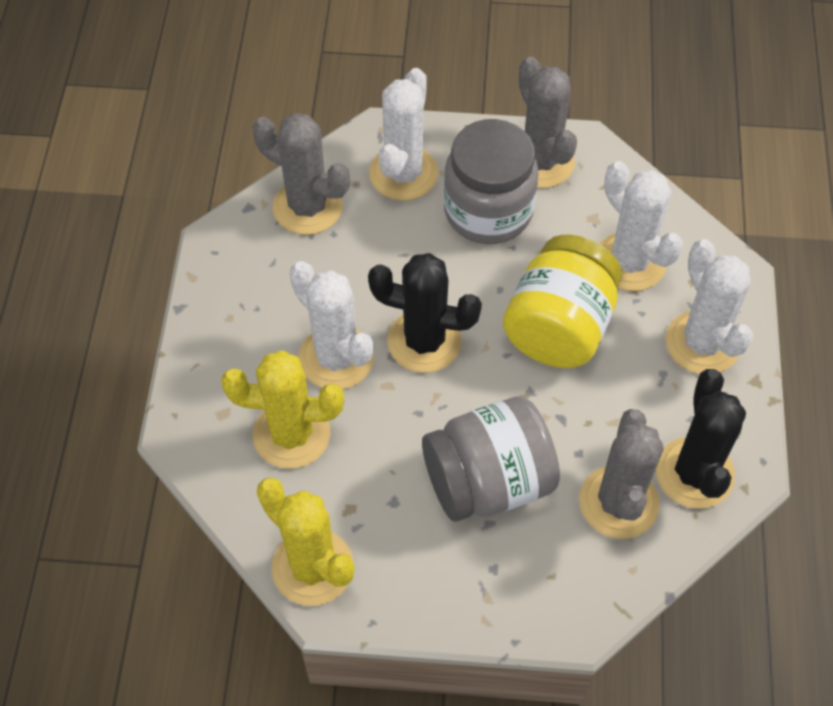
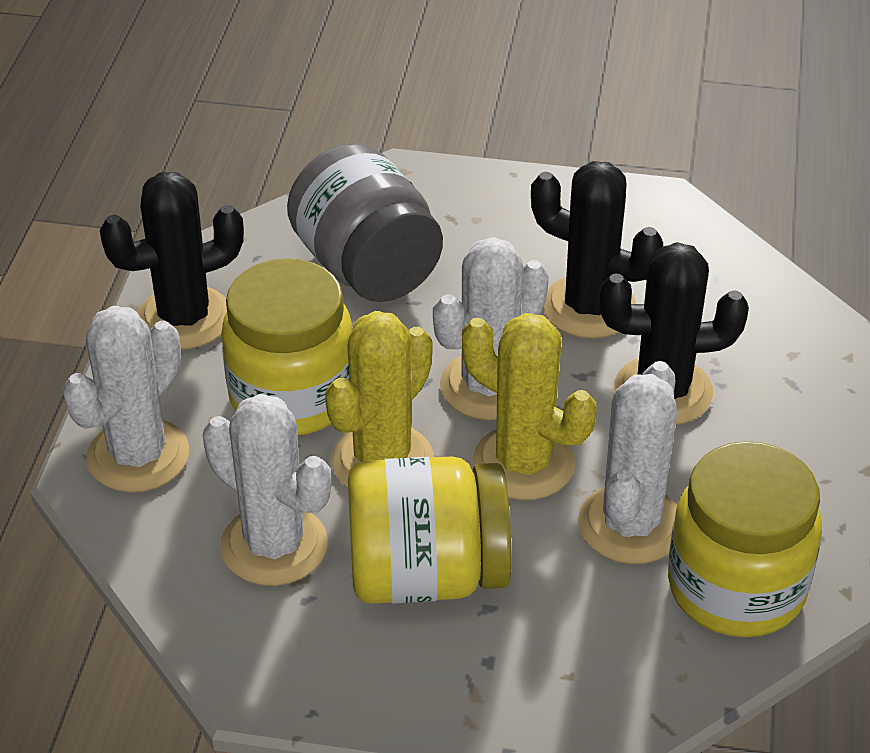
black cactus: [368,253,482,373] [656,369,746,509] = 2 -> [100,172,244,349] [531,161,663,338] [600,242,749,425] = 3
grey cactus: [253,113,350,235] [519,57,577,188] [579,409,664,539] = 3 -> none = 0
grey jar: [422,396,560,522] [444,119,538,244] = 2 -> [287,143,443,302] = 1
yellow jar: [503,235,622,368] = 1 -> [221,258,353,435] [348,456,511,604] [668,441,822,637] = 3

